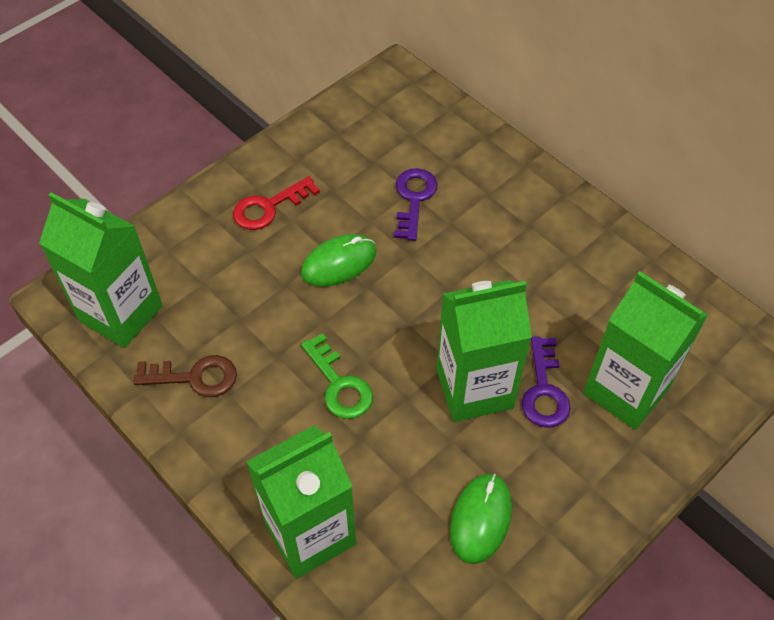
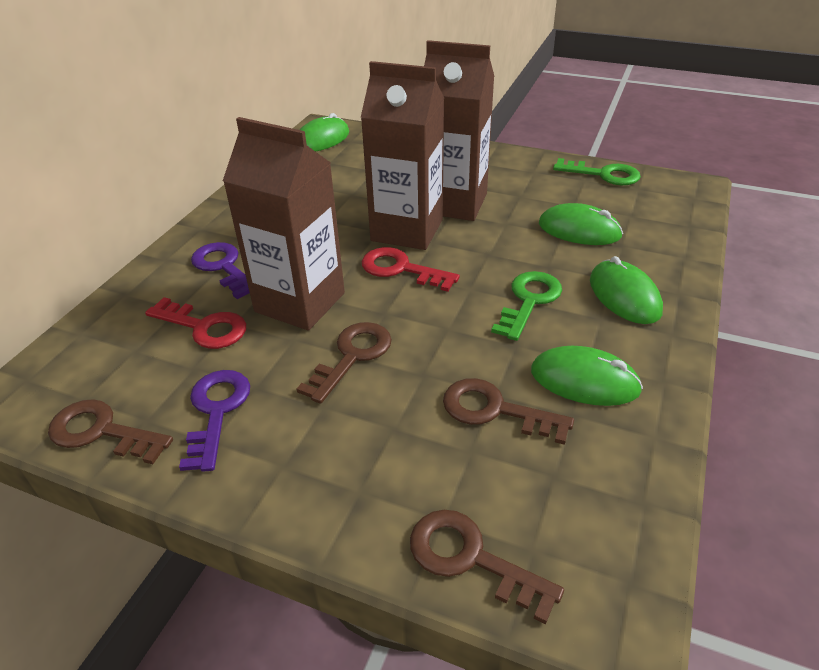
brown carton: none = 0 -> [223,117,345,331] [361,61,445,250] [424,40,494,221] = 3
brown key: [133,355,237,397] = 1 -> [48,399,173,464] [297,322,392,404] [410,510,564,624] [443,378,574,445] = 4
green carton: [39,192,163,348] [246,425,356,579] [437,280,532,422] [583,271,708,430] = 4 -> none = 0
green key: [301,333,373,419] = 1 -> [491,271,562,341] [553,158,641,185] = 2
green mouse: [301,234,376,287] [450,474,512,564] = 2 -> [300,113,349,152] [531,346,643,406] [539,203,623,245] [590,256,663,324] = 4
red key: [233,176,320,230] = 1 -> [145,297,246,349] [362,247,460,292] = 2

